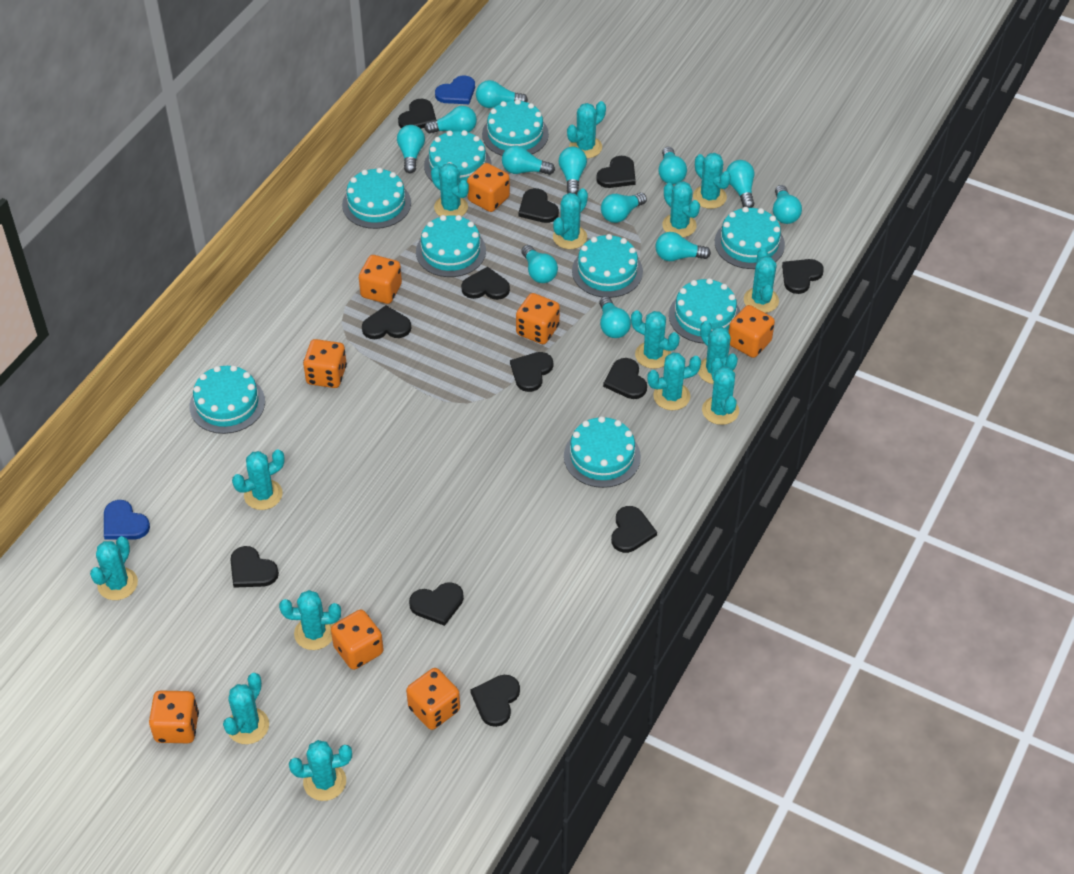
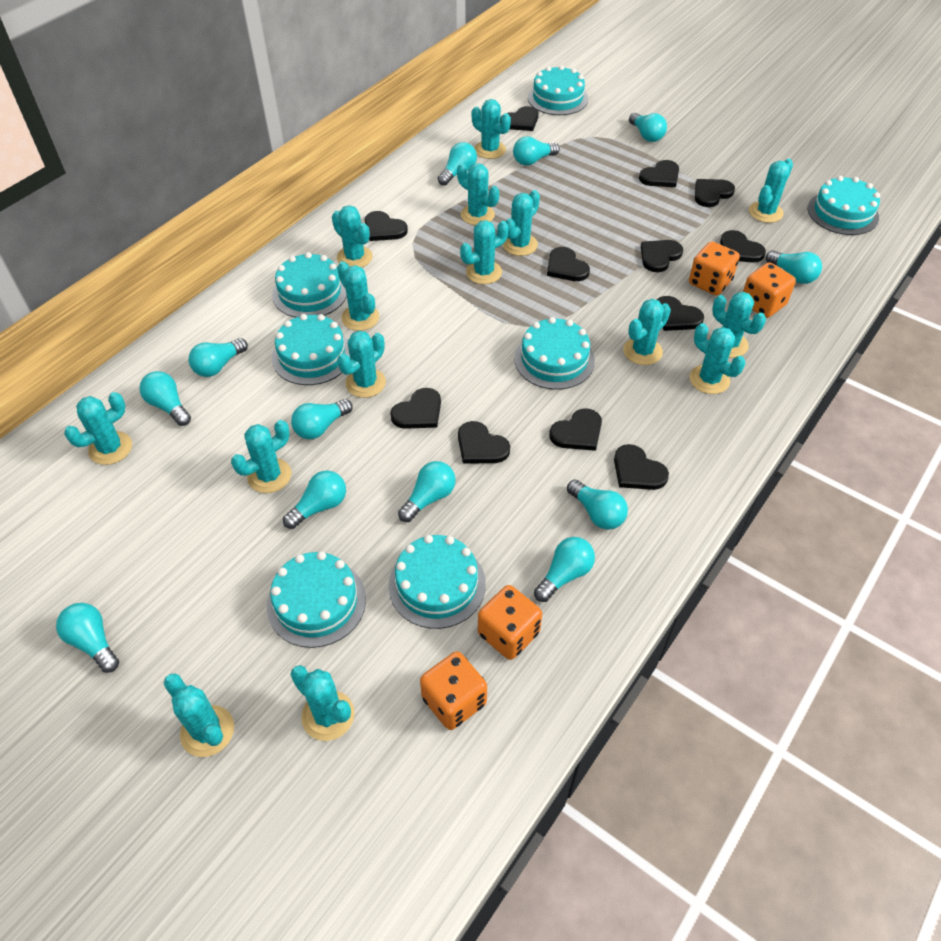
blue heart: [104,500,150,540] [435,76,475,104] = 2 -> none = 0
orange dice: [149,690,199,743] [303,339,347,388] [331,609,384,670] [359,255,402,304] [406,668,460,730] [467,163,510,212] [516,293,560,344] [729,305,775,358] = 8 -> [420,651,487,730] [478,585,542,660] [689,241,740,295] [743,262,796,318] = 4
turquoise cake: [190,365,265,434] [342,168,411,229] [416,215,486,277] [424,130,492,182] [482,99,549,156] [564,416,641,488] [572,234,643,298] [669,278,740,344] [715,207,785,269] = 9 -> [267,551,366,648] [272,252,347,318] [272,314,350,385] [388,535,486,629] [514,317,595,390] [528,65,588,115] [808,176,880,235] = 7

